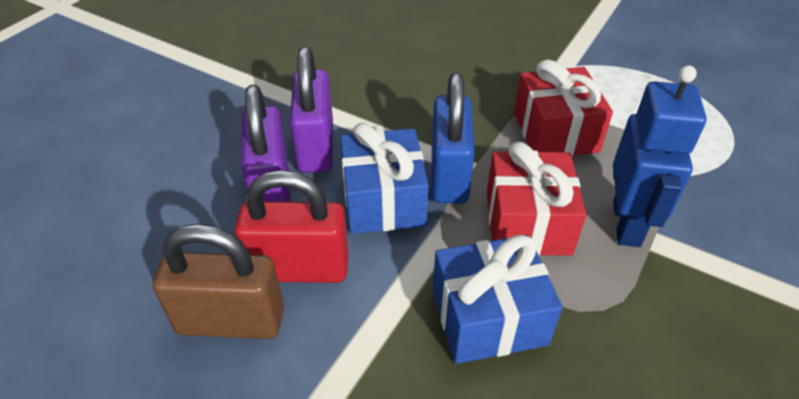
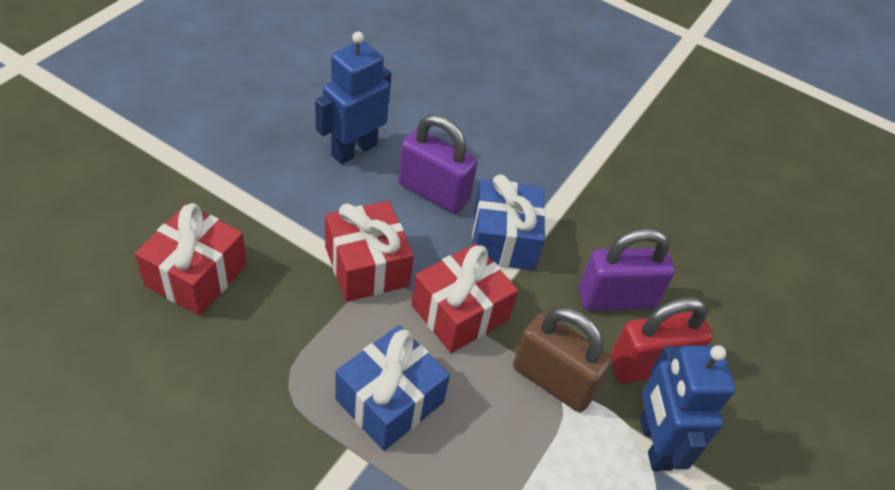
blue padlock: [432,73,475,204] = 1 -> none = 0
blue robot: [613,65,707,247] = 1 -> [315,31,391,164] [640,345,735,471] = 2
red gift: [487,142,586,256] [514,59,613,156] = 2 -> [135,203,247,316] [325,201,414,302] [412,243,518,353] = 3

